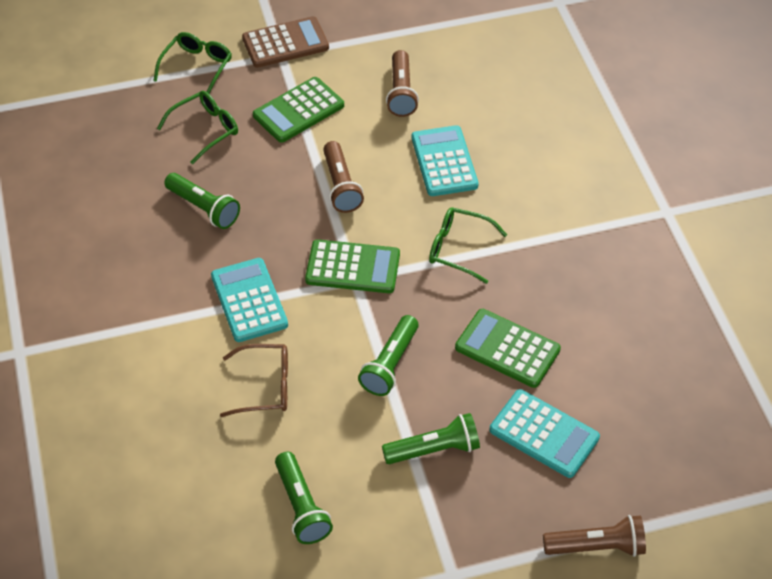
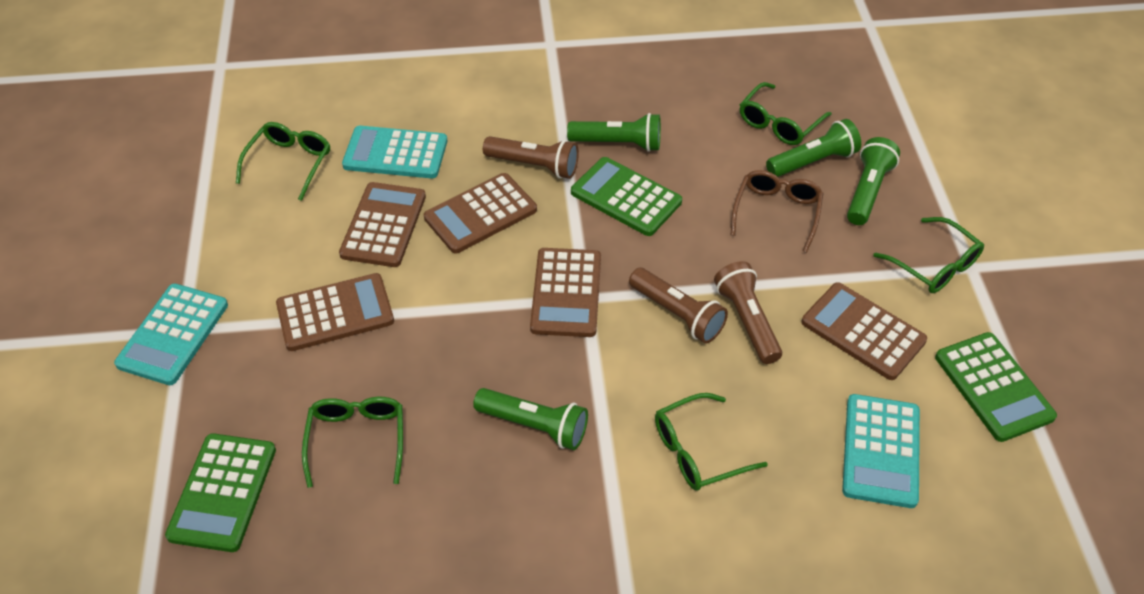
brown calculator: [242,16,329,68] = 1 -> [276,273,394,351] [339,182,426,267] [424,173,537,253] [530,248,601,337] [802,282,927,380] = 5
green glasses: [153,32,232,93] [157,91,238,164] [429,207,507,284] = 3 -> [236,122,330,201] [302,397,403,488] [655,393,768,491] [740,82,832,145] [873,217,984,293] = 5

